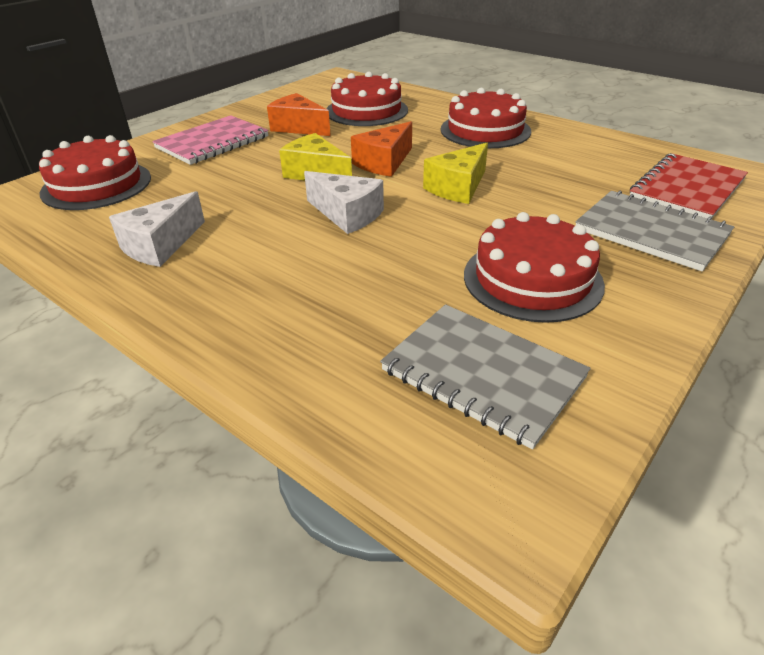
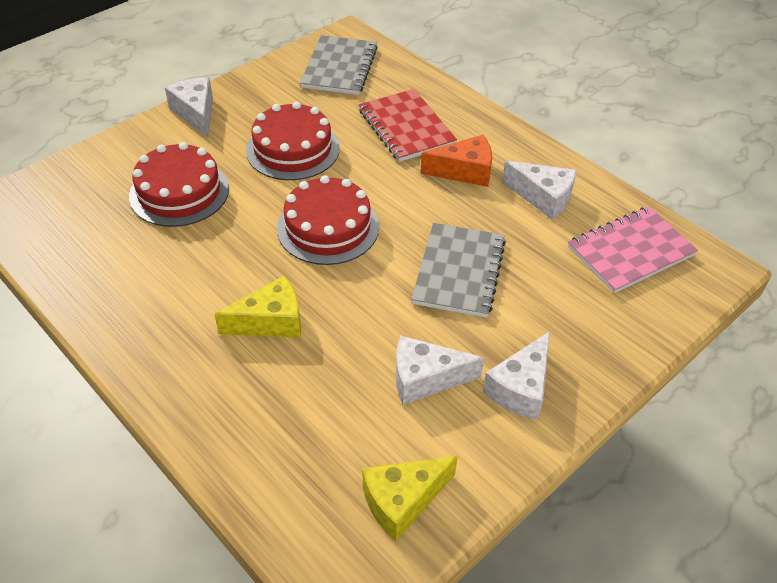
orange cheese: [267,93,331,136] [351,121,412,177] = 2 -> [421,135,492,187] = 1
red cake: [39,135,151,210] [326,72,408,126] [441,88,531,148] [464,212,605,323] = 4 -> [129,142,229,227] [246,102,340,180] [277,175,379,265] = 3
white cheese: [109,191,205,267] [304,171,384,234] = 2 -> [165,77,213,137] [396,336,484,405] [483,331,550,420] [502,161,577,220] = 4

